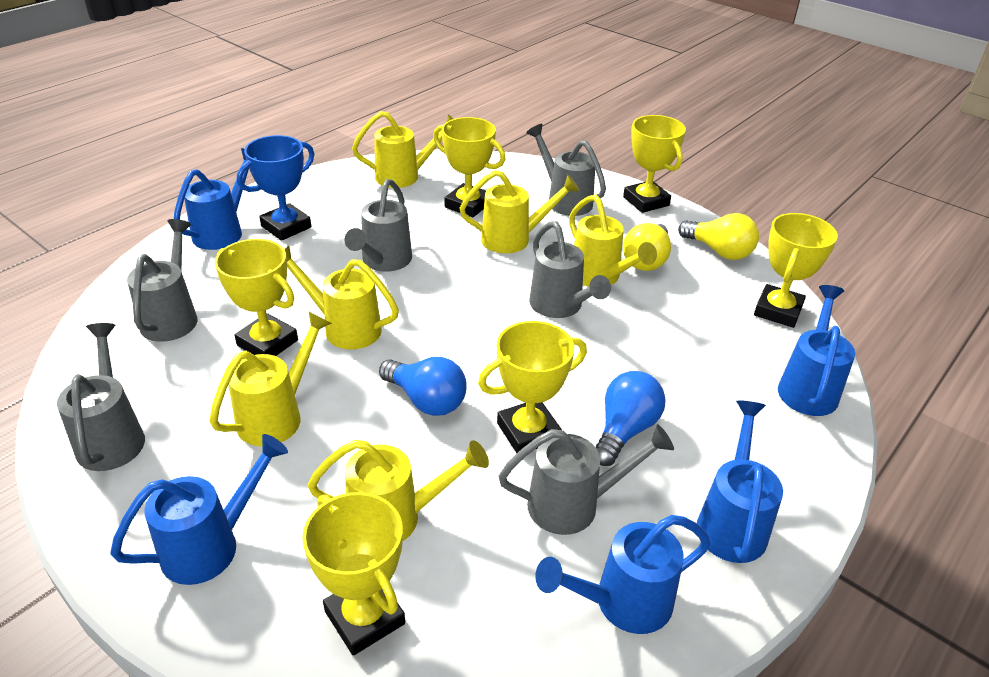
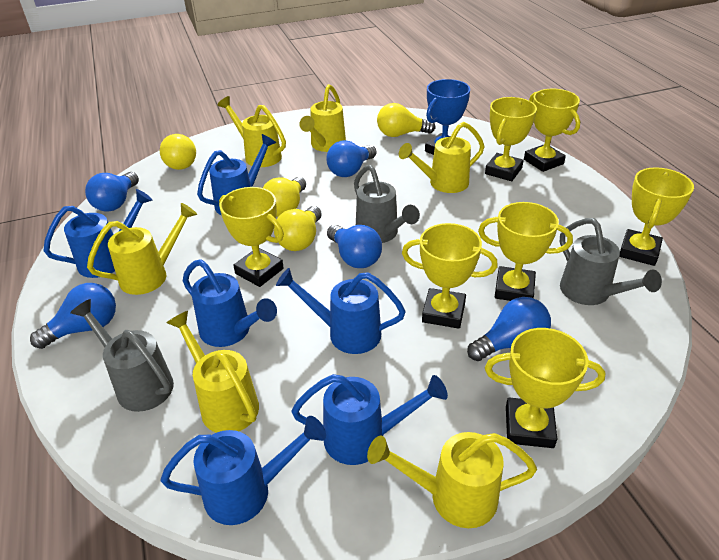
blue light bulb: [379,357,467,416] [596,371,666,466] = 2 -> [30,283,116,349] [85,172,139,211] [326,140,377,177] [327,225,382,268] [467,297,551,361] = 5
blue watering can: [110,434,288,585] [174,148,249,250] [535,515,710,634] [697,400,783,563] [778,285,855,416] = 5 -> [44,189,153,278] [161,416,326,525] [183,259,277,347] [197,134,276,215] [276,268,406,354] [291,374,448,465] = 6
grey watering can: [57,323,145,471] [127,219,197,342] [344,179,412,272] [499,424,674,535] [526,124,606,216] [529,221,611,318] = 6 -> [70,299,174,412] [354,165,420,243] [560,218,662,305] = 3
yellow light bulb: [623,223,671,271] [678,213,759,260] = 2 -> [160,134,196,170] [263,177,306,217] [274,206,322,251] [377,103,436,137] = 4
yellow trophy: [215,239,298,356] [302,492,405,656] [433,117,506,217] [478,321,587,453] [623,115,686,213] [754,213,838,328] = 6 -> [219,187,284,287] [402,223,498,329] [478,202,573,301] [485,97,537,181] [485,328,605,448] [524,89,580,172] [619,167,694,266] = 7

